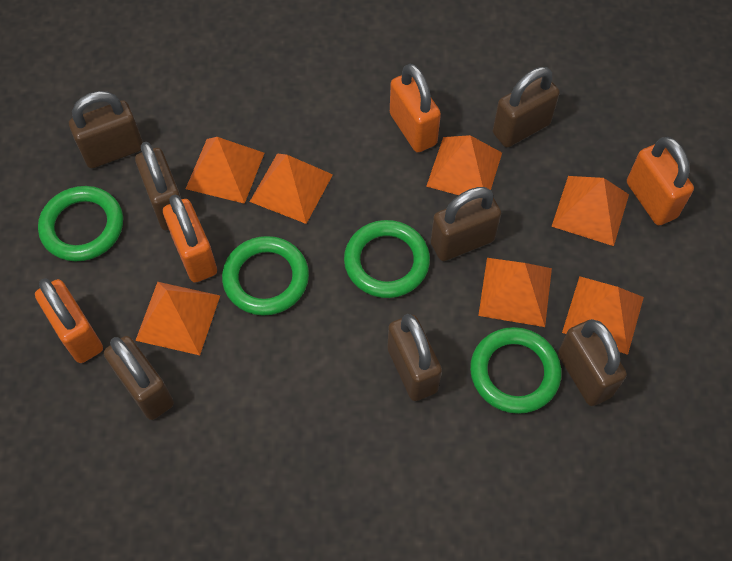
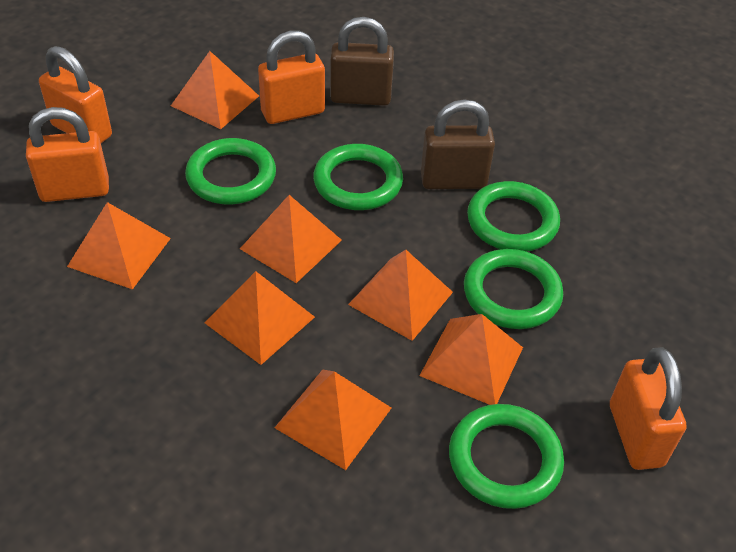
brown padlock: [69,91,143,168] [104,336,174,420] [135,142,181,230] [387,314,442,401] [431,187,501,261] [493,67,560,147] [558,319,627,406] = 7 -> [330,17,394,106] [421,99,495,189] = 2
green ring: [38,186,123,261] [222,236,309,315] [344,220,430,298] [470,327,561,414] = 4 -> [185,138,276,204] [313,144,403,210] [449,404,564,509] [464,249,563,329] [467,181,560,252] = 5

